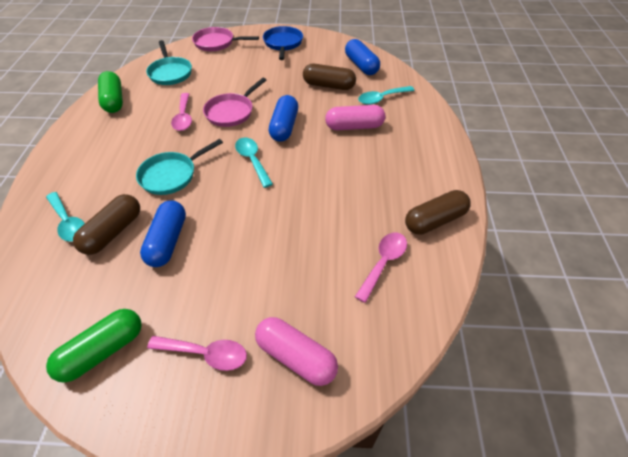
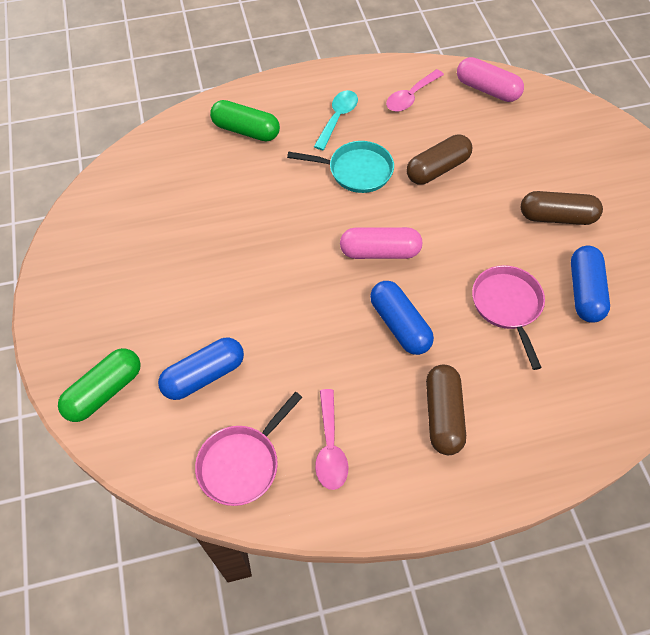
blue pan: [263,26,303,60] = 1 -> none = 0
pink spoon: [147,336,247,371] [171,93,192,131] [355,232,407,303] = 3 -> [315,389,348,490] [386,69,444,112] = 2
turquoise pan: [136,139,223,195] [146,40,192,85] = 2 -> [287,141,394,193] = 1
turquoise spoon: [46,192,85,242] [235,137,273,188] [358,86,415,105] = 3 -> [314,90,358,150] = 1

